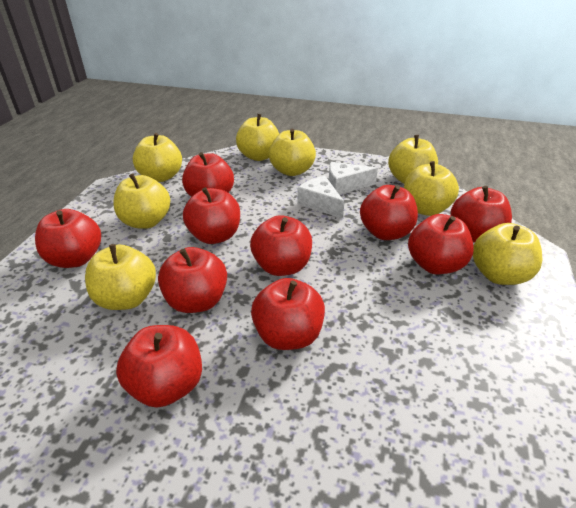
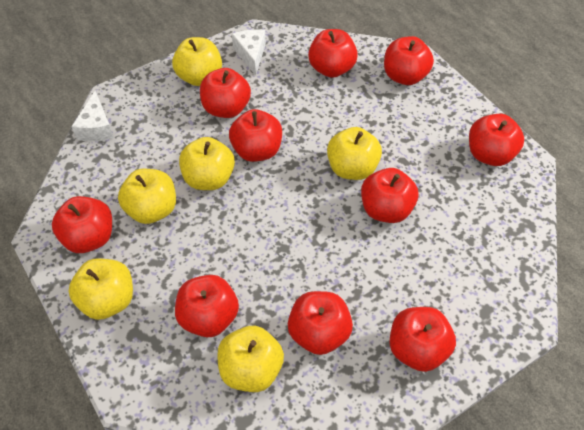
yellow apple: [85,244,156,310] [113,174,170,229] [133,133,182,182] [236,114,279,161] [269,129,316,176] [388,135,438,184] [404,161,459,216] [473,223,542,285] = 8 -> [68,258,133,320] [118,169,176,224] [172,37,222,86] [179,137,235,190] [217,326,284,392] [327,127,382,180] = 6

